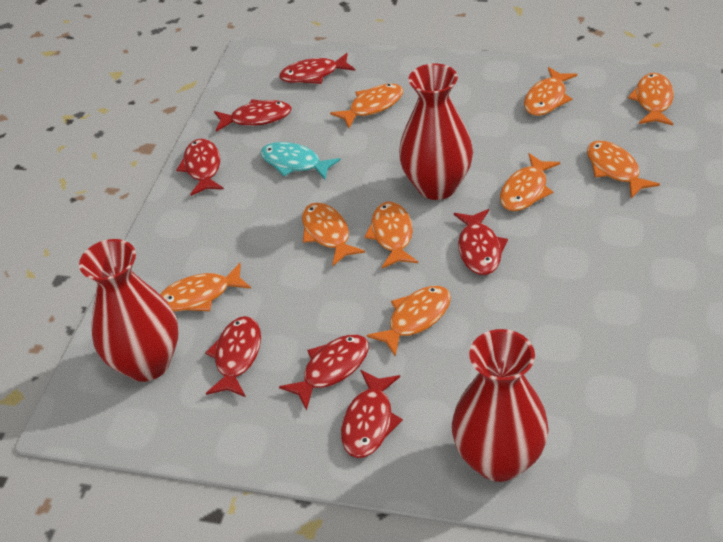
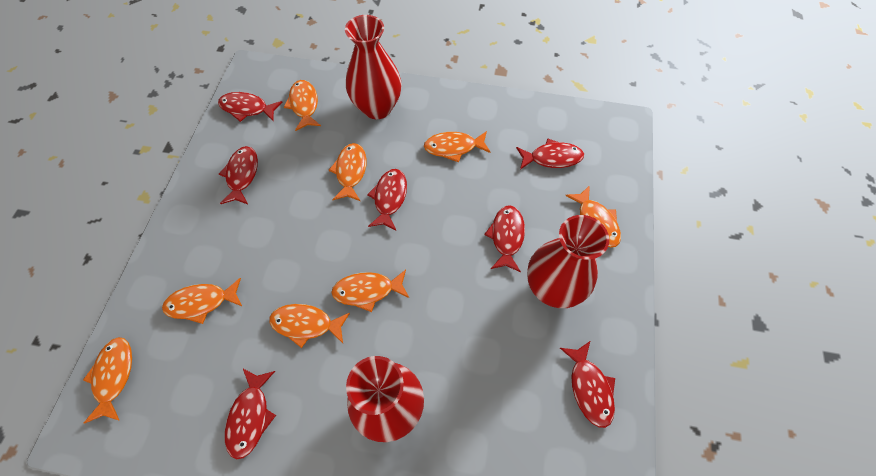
orange fish: [160,263,251,312] [302,203,365,266] [330,83,403,128] [364,202,418,268] [366,286,451,357] [500,153,560,211] [524,67,577,116] [587,140,660,198] [628,73,674,125] = 9 -> [83,337,132,424] [162,278,242,324] [269,304,350,348] [284,80,321,131] [329,143,367,201] [331,270,409,312] [424,131,491,162] [565,185,621,247] = 8
turquoise fish: [260,142,341,180] = 1 -> none = 0

